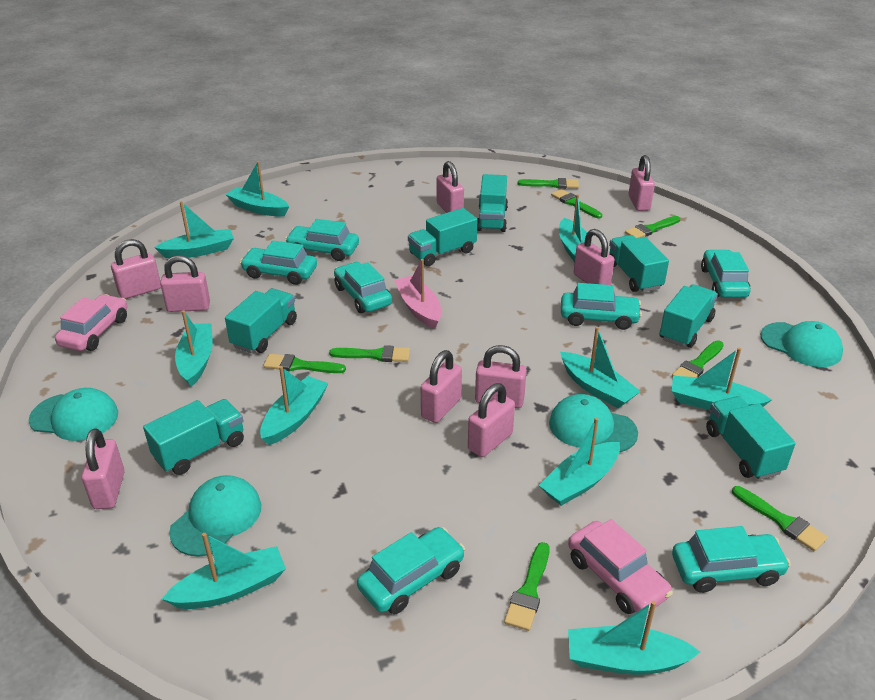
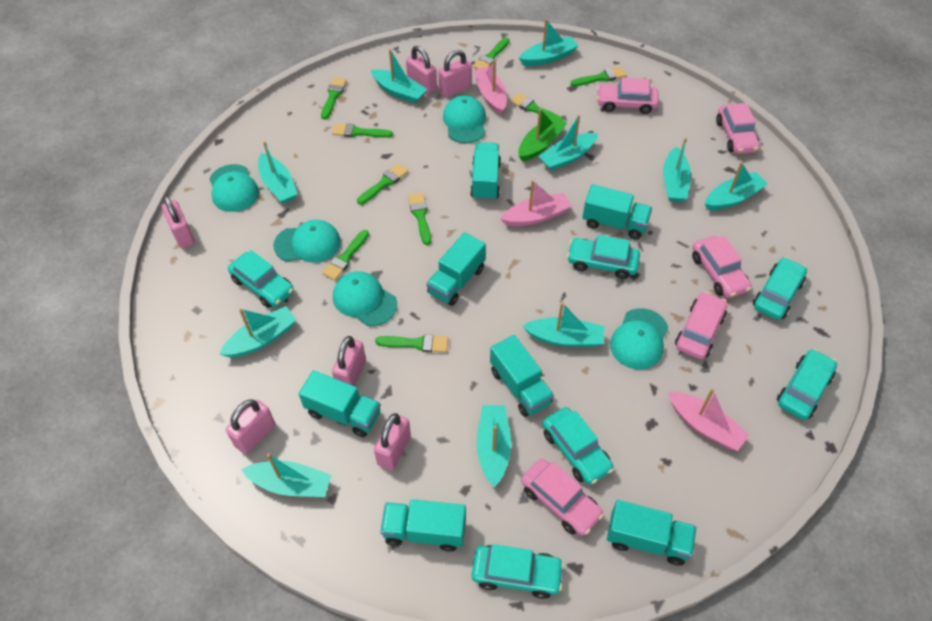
green boat: none = 0 -> [518,108,567,161] = 1
green brush: [264,354,346,373] [329,345,410,362] [504,542,550,631] [518,178,579,189] [551,189,602,218] [625,216,680,238] [672,340,724,377] [732,486,828,551] = 8 -> [321,77,347,120] [322,230,369,280] [332,123,393,138] [357,164,408,205] [375,334,448,353] [408,193,431,245] [473,37,510,69] [510,93,563,120] [571,67,627,86] = 9
pink boat: [394,259,441,329] = 1 -> [474,60,507,115] [500,180,571,226] [668,388,749,451] = 3
pink car: [55,294,127,351] [568,519,673,614] = 2 -> [521,459,604,536] [597,78,659,114] [675,292,727,359] [692,236,752,298] [716,103,760,154] = 5
pink padlock: [82,428,125,509] [111,239,161,299] [160,255,210,312] [421,350,462,423] [437,161,464,213] [468,383,515,457] [475,345,527,408] [574,229,614,285] [629,155,655,211] = 9 -> [162,195,195,248] [226,400,275,454] [332,336,366,386] [374,413,411,470] [406,46,437,95] [438,50,472,98] = 6
turquoise cap: [29,388,118,441] [169,475,261,557] [549,394,638,452] [761,321,843,367] = 4 -> [209,164,259,212] [273,220,341,263] [333,271,397,326] [443,95,486,143] [610,308,668,369] = 5
turquoise car: [240,241,317,285] [285,219,359,261] [334,262,392,313] [357,527,465,614] [561,283,642,330] [672,526,791,593] [701,250,751,298] = 7 -> [228,250,294,308] [472,544,564,599] [543,407,614,485] [567,235,640,279] [753,257,807,320] [777,349,837,420] = 6

